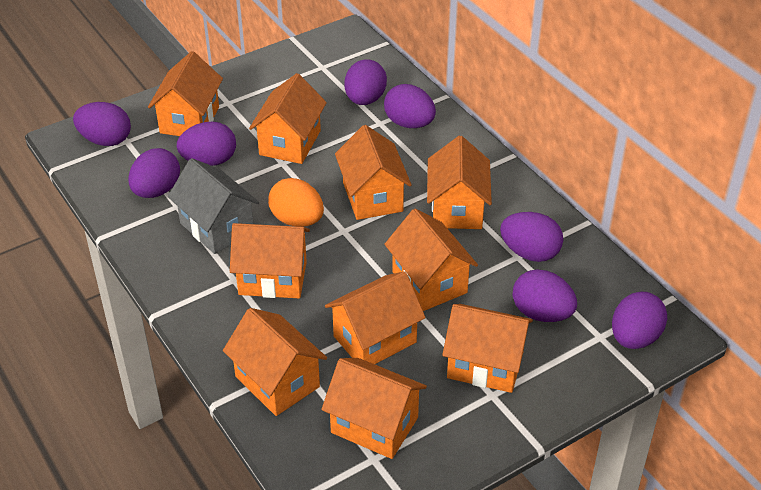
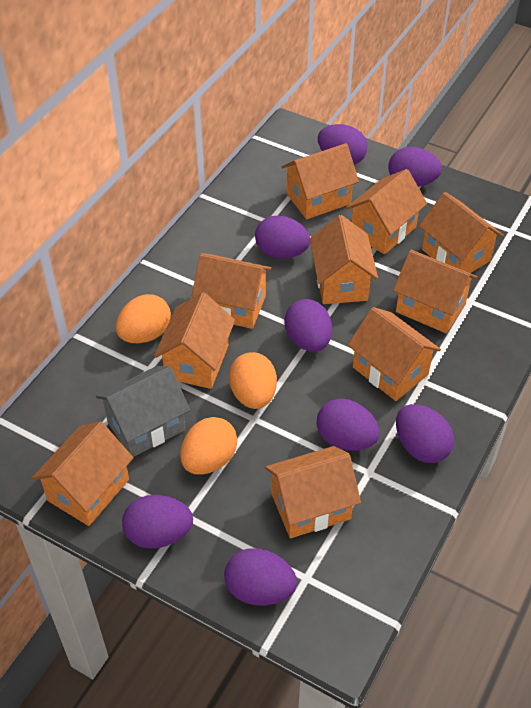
orange egg: [268,178,324,227] = 1 -> [116,294,171,343] [180,417,237,475] [229,352,277,409] = 3

